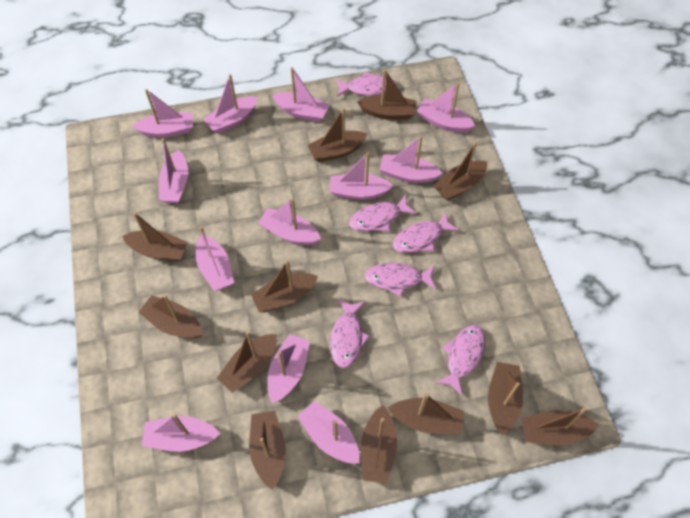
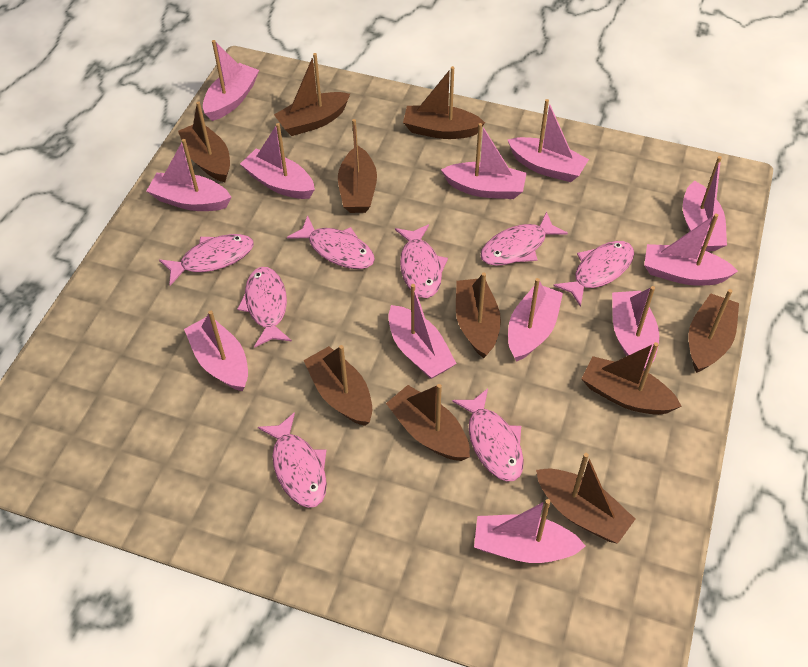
brown boat: [122,212,188,261] [138,295,203,338] [217,331,277,393] [249,410,286,490] [251,260,318,312] [308,108,367,162] [357,69,417,120] [361,405,397,483] [388,393,464,434] [434,142,487,200] [488,362,523,435] [521,407,599,445] = 12 -> [178,101,230,182] [274,53,350,136] [304,345,372,426] [338,119,377,213] [386,384,470,461] [403,66,485,139] [456,272,501,358] [536,453,635,544] [581,342,682,415] [689,289,739,373] = 10
pink fish: [330,299,370,368] [336,72,396,97] [349,194,417,231] [365,263,436,297] [392,212,459,253] [436,325,486,396] = 6 -> [159,234,254,286] [237,267,292,348] [258,412,327,508] [287,215,375,269] [395,224,448,298] [452,388,524,482] [480,212,568,266] [553,241,634,307] = 8

